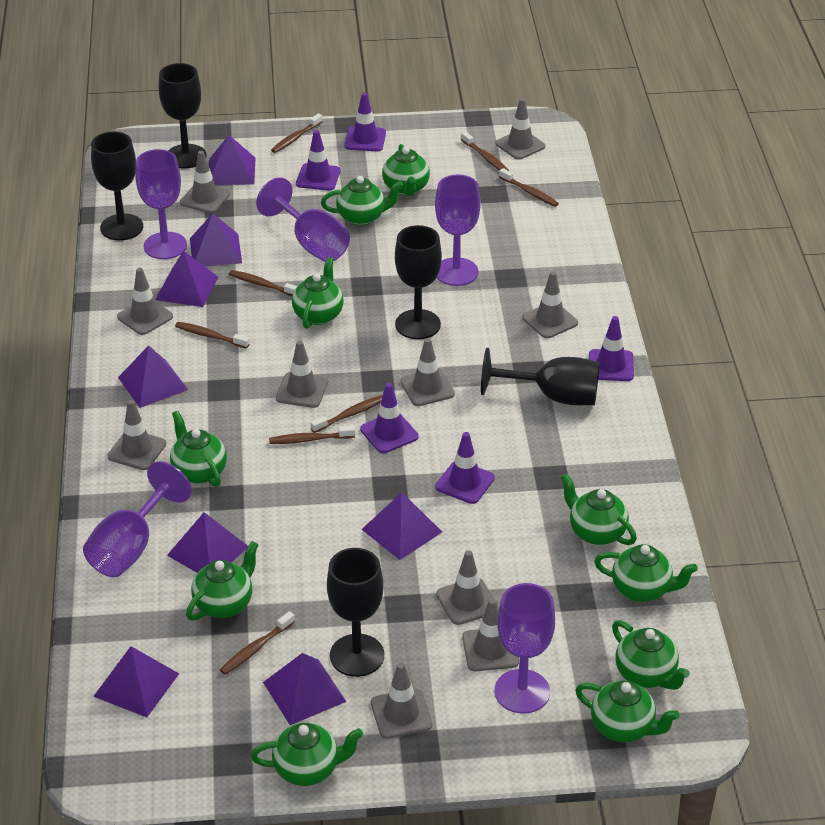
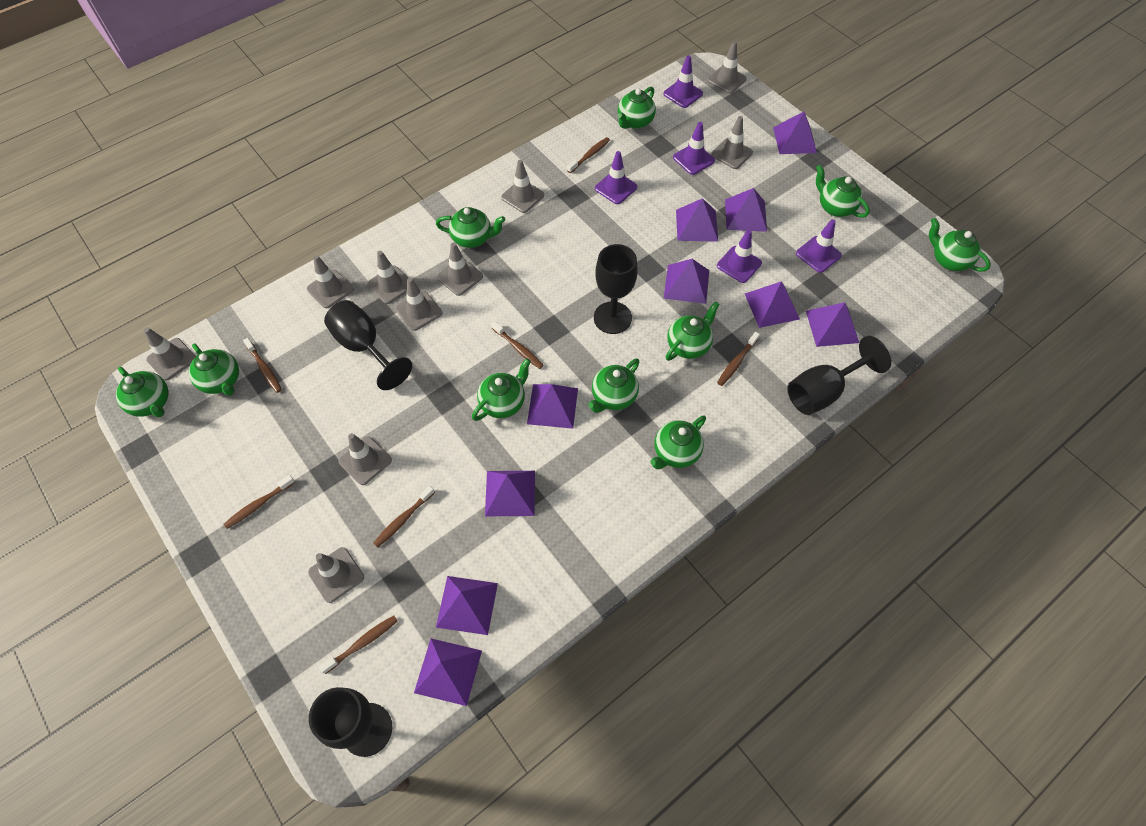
black goblet: [91,131,143,241] [159,63,207,169] [327,548,384,677] [395,225,442,339] [481,348,600,405] = 5 -> [309,687,392,757] [324,300,412,390] [594,244,638,334] [787,336,891,415] = 4
brown toothbrush: [175,322,249,349] [220,611,295,675] [229,270,297,296] [269,426,355,444] [271,113,323,153] [311,395,383,433] [461,132,509,171] [499,168,559,207] = 8 -> [223,475,295,529] [243,338,282,393] [319,616,398,674] [373,486,435,547] [491,321,544,369] [567,137,610,173] [717,332,760,386] = 7
purple goblet: [83,461,192,577] [135,149,187,259] [256,177,350,262] [435,175,481,286] [495,583,555,714] = 5 -> none = 0
purple pyramid: [93,646,179,717] [118,345,188,408] [155,251,218,307] [167,512,248,573] [190,213,242,267] [209,135,256,185] [263,653,346,725] [361,492,442,560] = 8 -> [414,638,482,706] [436,576,498,635] [485,471,535,516] [527,384,578,429] [664,259,709,304] [676,198,718,242] [725,188,767,232] [745,281,800,328] [773,112,817,154] [806,302,859,347] = 10

